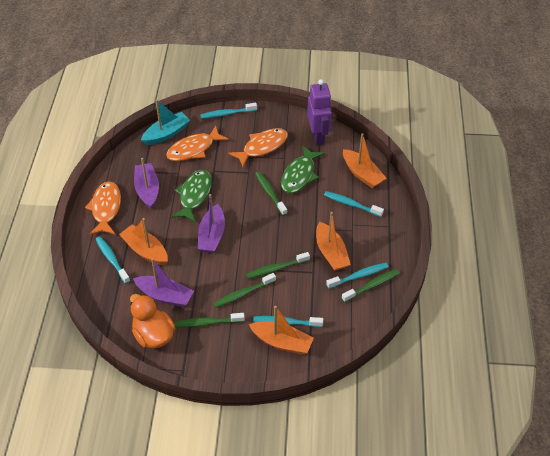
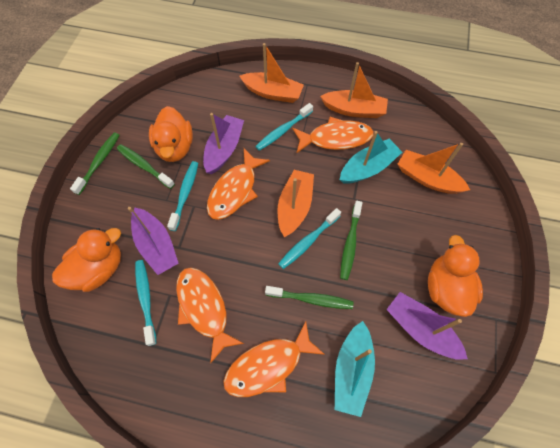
green fish: [171,170,212,223] [281,146,324,194] = 2 -> none = 0
green toothbrush: [174,313,245,327] [213,273,276,308] [246,252,310,279] [255,171,287,216] [342,269,400,302] = 5 -> [70,132,120,195] [117,144,175,189] [265,286,353,309] [340,201,362,280] = 4
orange duck: [130,294,175,348] = 1 -> [52,228,121,292] [149,106,193,162] [428,235,483,317] = 3
orange fish: [85,181,121,235] [166,126,229,161] [228,128,288,167] = 3 -> [176,267,244,363] [207,149,270,220] [223,321,325,397] [292,117,374,154] = 4
purple robot: [307,79,332,145] = 1 -> none = 0
turquoise boat: [141,99,190,145] = 1 -> [335,321,375,417] [340,131,402,184] = 2
turquoise toothbrush: [96,237,130,284] [200,103,257,119] [253,316,323,327] [324,191,384,217] [326,263,389,289] = 5 -> [135,260,157,346] [167,161,198,231] [255,103,313,151] [278,208,341,269] = 4

